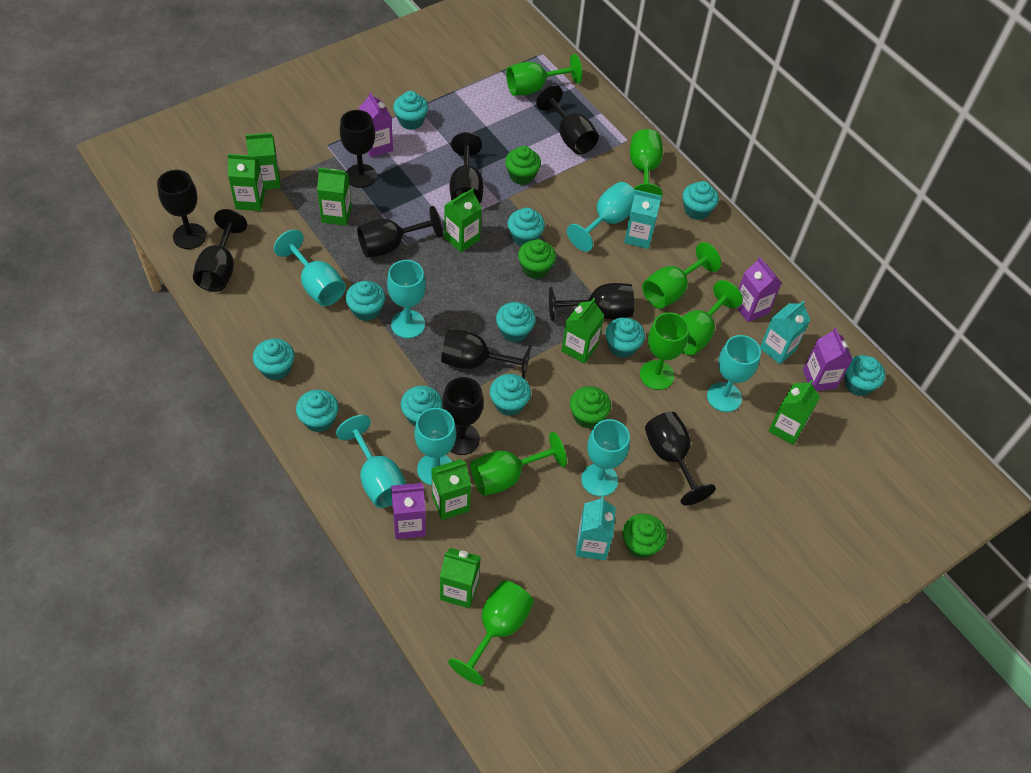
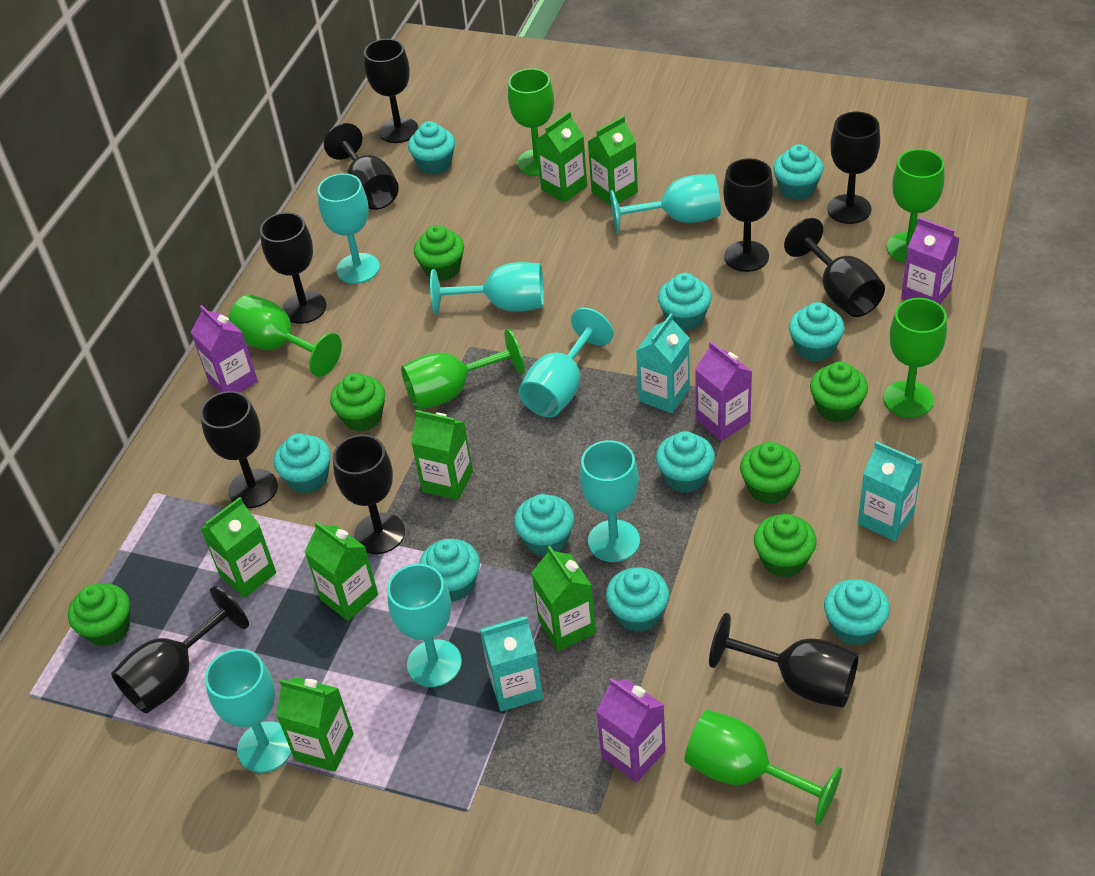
green carton: [228,154,265,211] [245,133,281,190] [317,168,352,226] [431,459,471,520] [440,548,481,608] [444,188,482,253] [561,298,604,364] [769,380,820,445] = 8 -> [201,497,276,598] [276,677,354,772] [305,521,378,621] [411,410,473,500] [531,546,596,651] [536,111,587,203] [588,116,638,206] = 7
green cupcake: [505,146,541,185] [518,239,556,279] [570,386,611,428] [622,514,667,558] = 4 -> [68,583,130,647] [330,373,385,432] [414,225,464,281] [740,442,800,504] [754,514,816,578] [810,362,868,422] = 6
green goblet: [448,580,534,685] [470,432,567,496] [506,54,582,96] [630,129,663,198] [640,312,689,390] [642,242,721,309] [682,280,743,355] = 7 -> [228,295,342,377] [401,329,525,410] [508,68,554,176] [685,710,842,825] [883,298,947,418] [887,149,945,263] = 6
turquoise cupcake: [253,339,295,380] [296,389,339,432] [346,281,385,321] [393,91,428,130] [401,386,443,426] [490,374,531,416] [496,302,536,342] [508,208,545,246] [605,317,645,358] [682,181,719,220] [845,355,885,396] = 11 -> [274,433,331,493] [408,121,455,175] [419,539,480,602] [514,494,574,556] [606,567,669,632] [656,431,715,493] [658,273,712,331] [773,144,824,200] [789,302,845,362] [824,579,890,645] = 10

